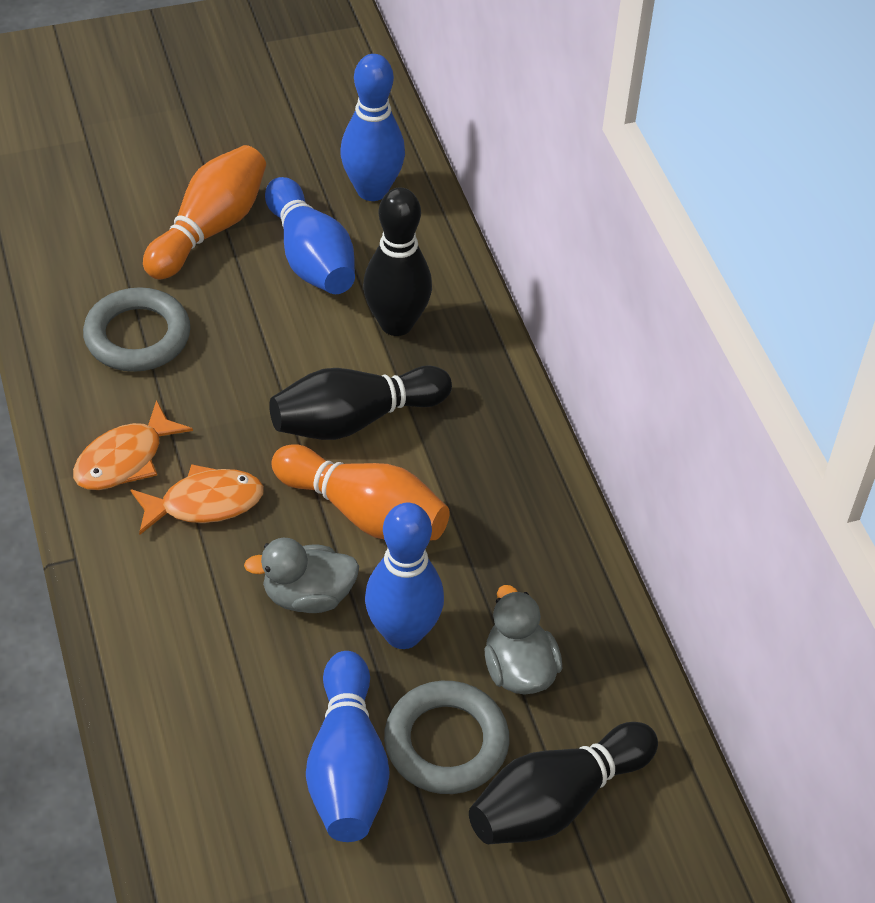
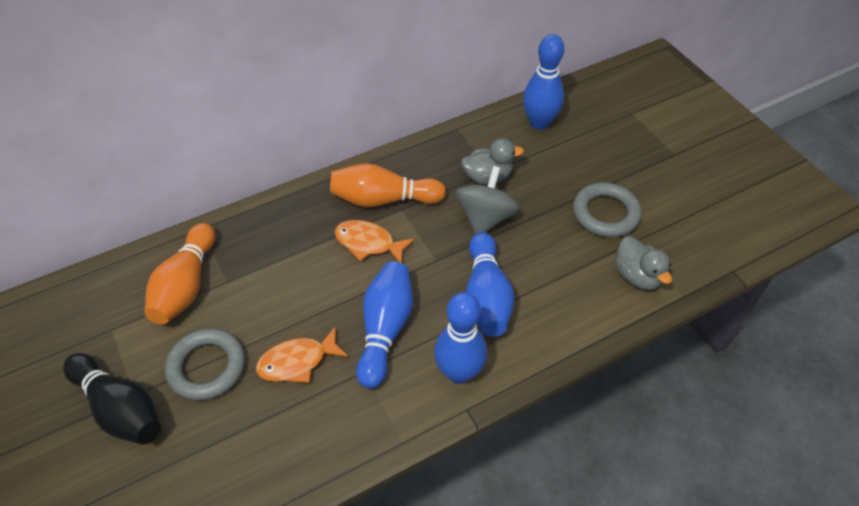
black bowling pin: [269,365,452,440] [363,188,432,336] [469,722,658,844] = 3 -> [63,353,161,445] = 1
grey spinning top: none = 0 -> [456,166,519,234] = 1

